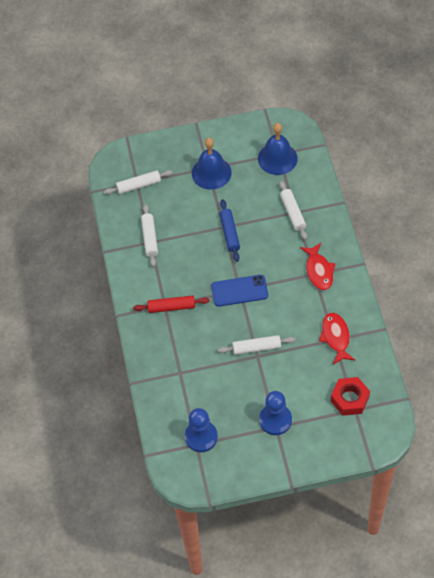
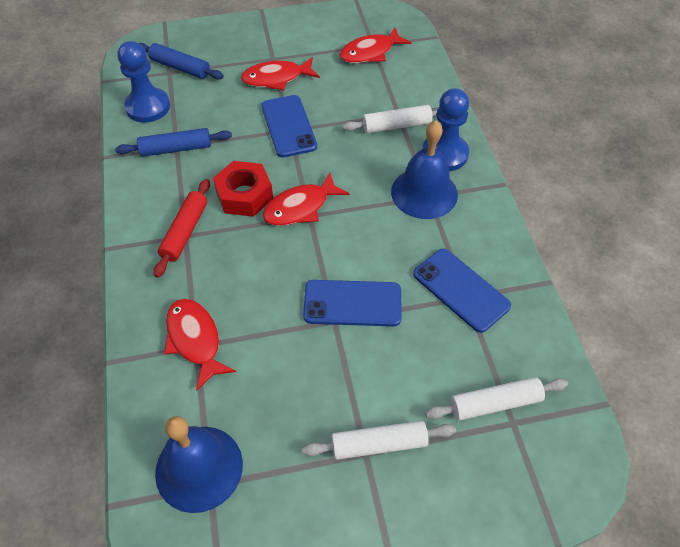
blue phone: [211,275,268,307] = 1 -> [261,95,317,157] [303,280,402,326] [413,249,511,333] = 3
blue rolling pin: [220,199,240,262] = 1 -> [115,128,232,157] [139,43,224,79] = 2
red fish: [300,243,336,290] [319,313,355,365] = 2 -> [164,299,236,391] [241,57,320,90] [263,172,350,226] [340,27,412,63] = 4
white rolling pin: [104,170,173,195] [141,204,158,267] [218,335,296,355] [279,181,307,240] = 4 -> [302,421,456,460] [343,105,438,133] [425,377,568,421] = 3

